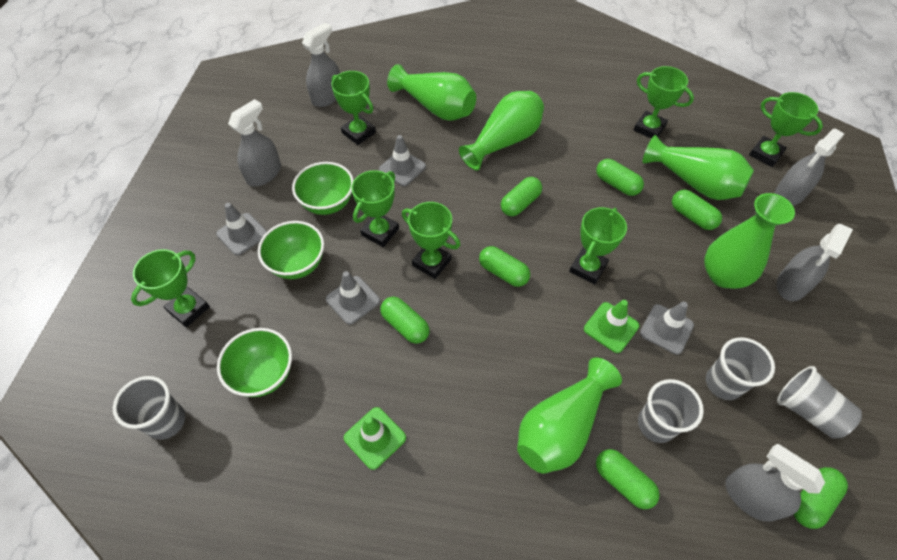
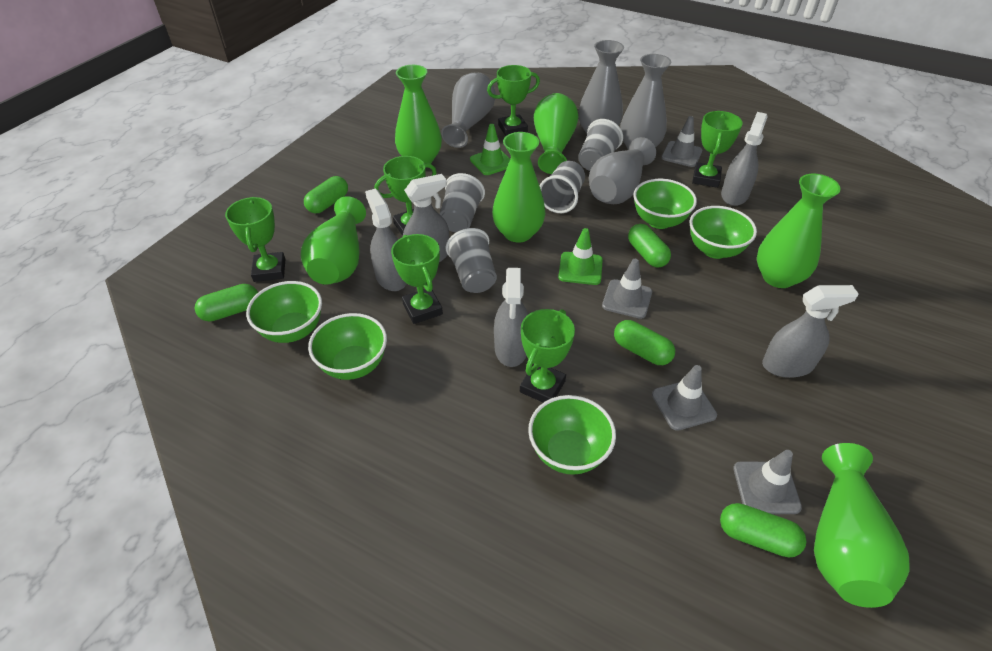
green bowl: [217,328,292,397] [258,221,324,279] [292,162,354,215] = 3 -> [246,281,322,343] [308,313,387,380] [528,395,616,475] [633,179,697,229] [690,206,757,259] = 5
green capsule: [380,297,430,344] [479,246,530,287] [501,177,542,216] [596,159,644,196] [596,449,660,509] [672,190,722,230] [794,467,848,529] = 7 -> [195,284,258,321] [304,176,348,213] [614,320,675,365] [628,224,671,268] [720,503,806,557] = 5
green trophy: [131,249,210,327] [331,71,376,145] [351,170,399,247] [402,202,460,279] [569,207,627,284] [634,66,694,139] [749,92,823,167] = 7 -> [225,197,285,282] [374,156,437,236] [391,234,443,324] [487,65,540,136] [520,309,575,403] [692,111,743,188] = 6
green vase: [387,64,476,121] [459,91,544,171] [517,357,622,474] [643,135,754,200] [704,193,795,289] = 5 -> [301,196,366,285] [395,65,442,164] [492,132,546,242] [534,93,578,174] [757,174,841,288] [814,443,910,608] = 6
grey vase: none = 0 -> [441,73,496,148] [578,40,624,134] [589,137,656,204] [620,54,671,150] = 4

